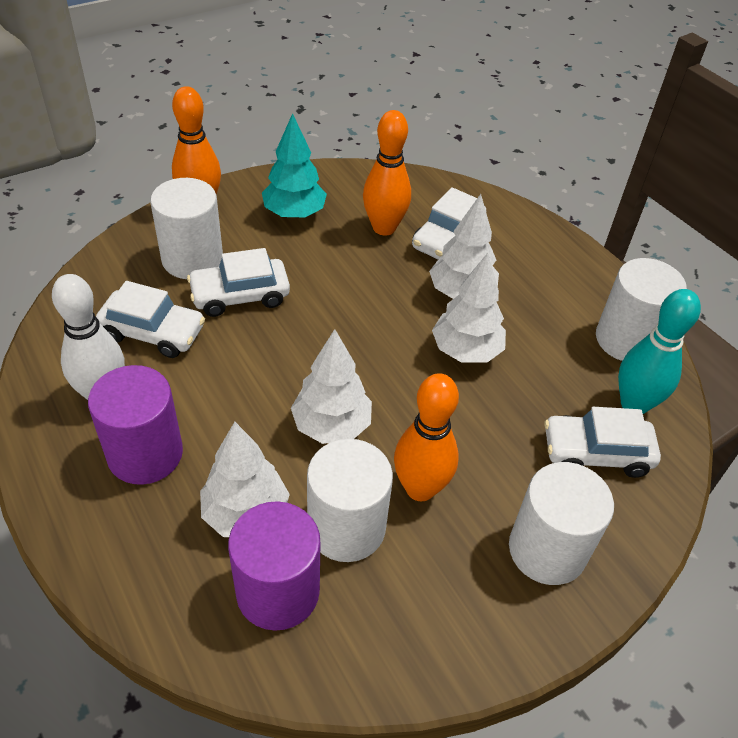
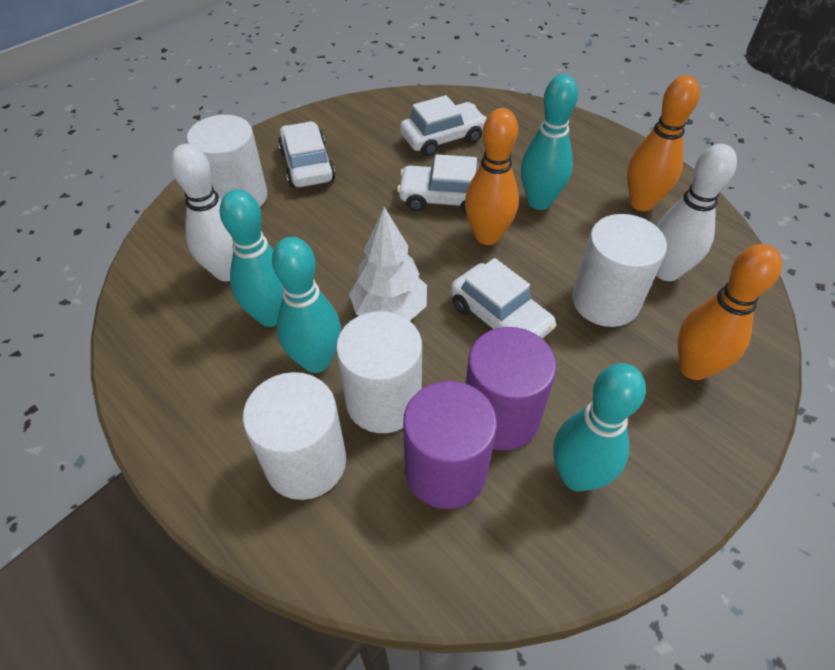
turquoise bowling pin: [618,289,701,414] = 1 -> [220,189,283,327] [272,237,341,373] [521,74,578,210] [553,363,646,491] = 4
turquoise tree: [262,113,327,219] = 1 -> none = 0
white bowling pin: [52,274,125,400] = 1 -> [170,144,233,281] [656,144,737,281] = 2
white tree: [200,422,290,537] [291,329,372,444] [429,194,499,299] [432,253,506,362] = 4 -> [349,207,427,321] = 1

